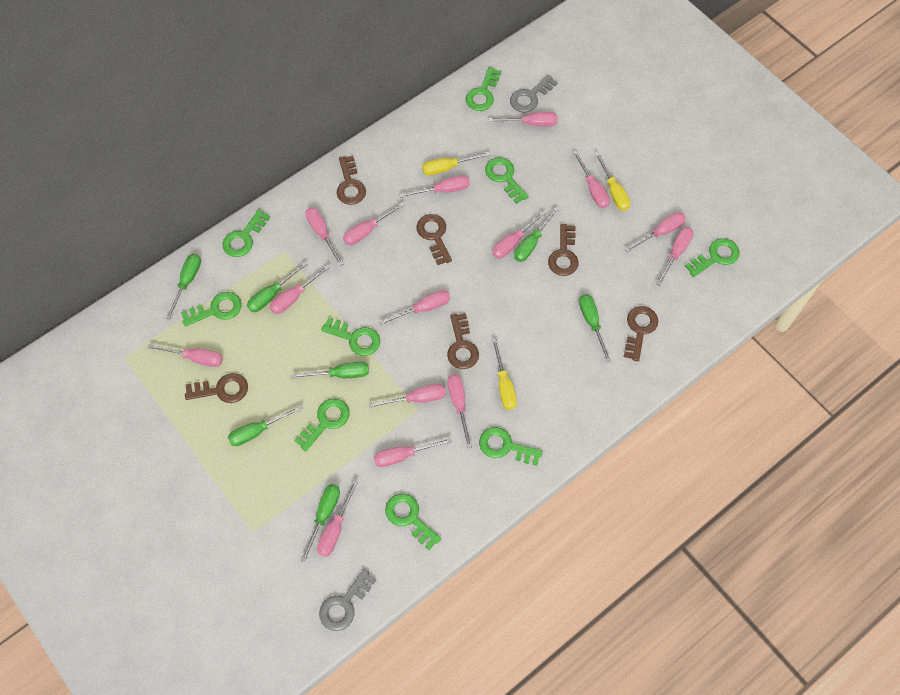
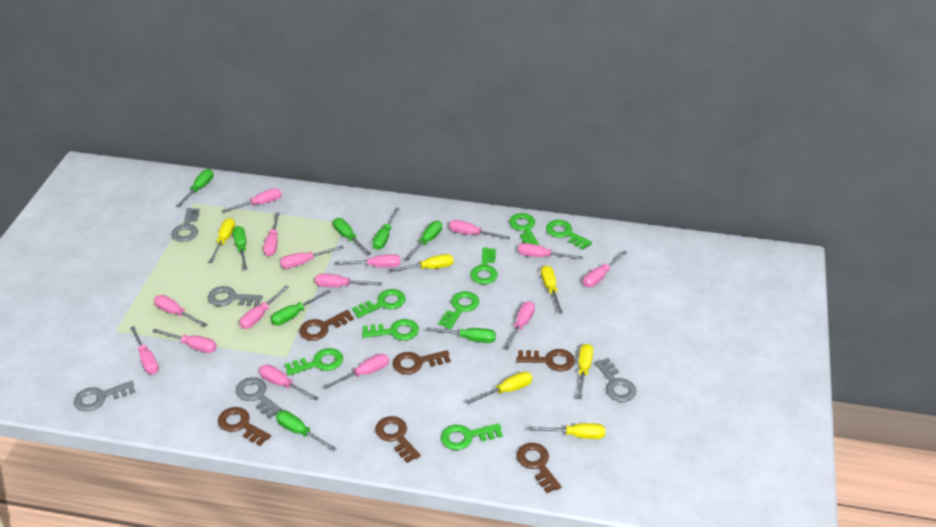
green key: [181,292,242,326] [222,209,270,257] [294,398,350,451] [321,317,381,356] [385,493,441,550] [466,67,501,111] [479,427,543,466] [485,157,529,204] [685,238,740,277] = 9 -> [285,348,343,376] [352,289,406,318] [362,319,419,340] [439,291,479,329] [441,423,503,450] [470,248,498,284] [509,213,539,245] [546,220,592,250] = 8
green screwdriver: [166,254,201,319] [228,405,303,446] [247,261,308,312] [291,362,369,378] [301,484,340,562] [514,207,559,262] [579,294,611,362] = 7 -> [177,169,213,207] [233,226,247,270] [271,290,330,325] [276,410,337,451] [333,218,371,255] [372,208,399,250] [404,221,442,261] [426,327,496,343] = 8
grey key: [319,569,376,631] [510,75,558,113] = 2 -> [74,380,135,412] [171,208,199,242] [208,286,263,306] [236,377,282,419] [595,358,637,402] = 5
yellow screwdriver: [422,152,491,176] [492,339,517,410] [595,152,630,211] = 3 -> [209,218,235,262] [389,254,454,272] [466,371,532,404] [529,423,605,439] [541,265,563,314] [577,344,593,399] = 6

